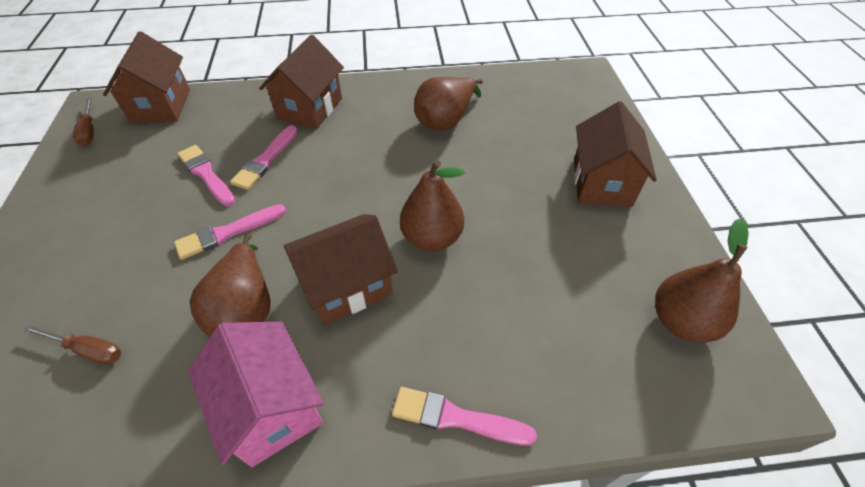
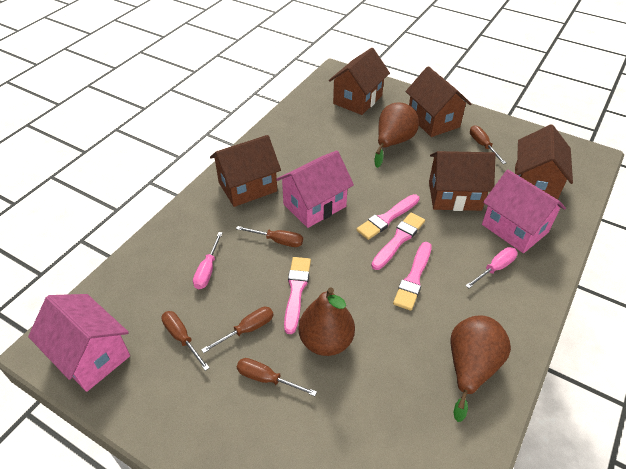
brown house: [103,31,190,124] [259,35,344,129] [284,214,398,325] [574,101,657,207] = 4 -> [210,135,281,207] [329,48,390,115] [406,66,471,137] [429,151,496,211] [515,124,573,200] = 5
brown pear: [189,233,271,337] [400,160,465,251] [414,77,483,131] [655,218,749,343] = 4 -> [299,287,355,356] [374,102,419,168] [450,315,511,422] = 3
brown screwdriver: [24,325,121,365] [73,98,94,146] = 2 -> [161,311,210,371] [201,307,273,353] [236,226,303,247] [237,358,317,396] [470,125,506,164] = 5
pink house: [188,322,324,467] = 1 -> [28,294,130,392] [276,150,354,228] [482,170,566,253] = 3
pink screwdriver: none = 0 -> [193,232,223,289] [465,247,518,288] = 2

